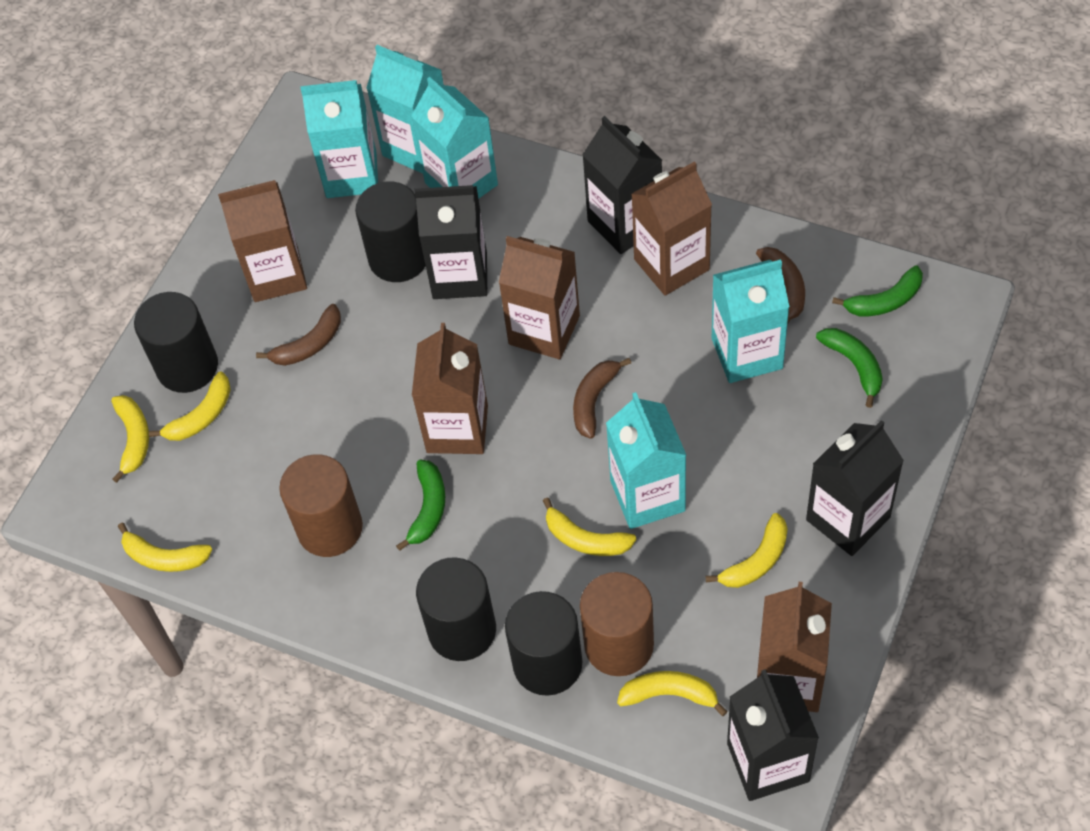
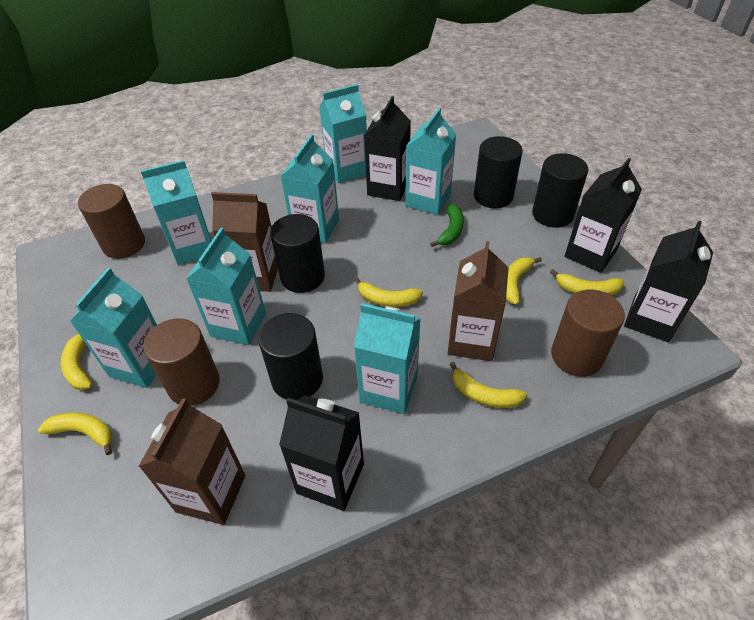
brown banana: [256,304,341,366] [573,358,631,439] [756,247,805,325] = 3 -> none = 0
brown carton: [218,180,307,302] [412,323,488,454] [499,236,580,359] [631,161,712,296] [757,582,832,712] = 5 -> [138,398,245,525] [211,192,278,292] [448,241,509,361] = 3
brown cylinder: [279,454,363,557] [580,572,654,676] = 2 -> [78,184,145,259] [143,318,220,406] [551,290,625,377] = 3
green banana: [396,459,445,551] [816,328,883,408] [832,265,923,316] = 3 -> [430,204,464,247] = 1
turquoise carton: [300,80,378,198] [366,45,444,174] [411,77,498,199] [606,392,686,529] [712,259,790,383] = 5 -> [70,268,157,388] [141,160,211,265] [186,228,266,345] [280,134,339,243] [319,84,367,183] [354,303,420,414] [405,108,456,215] = 7

